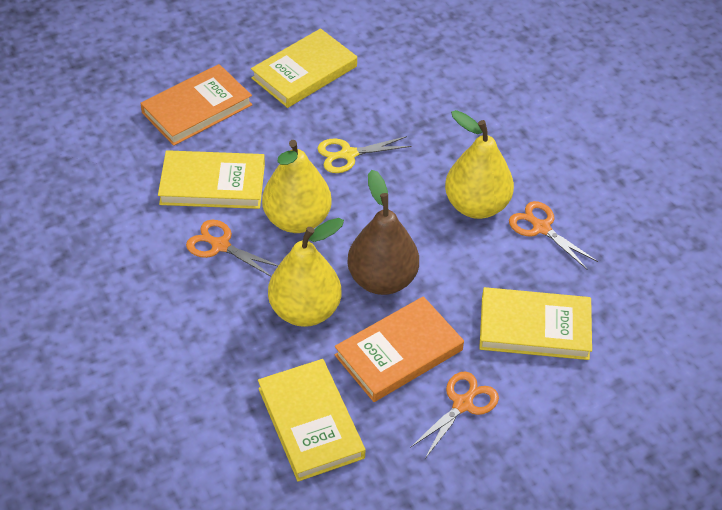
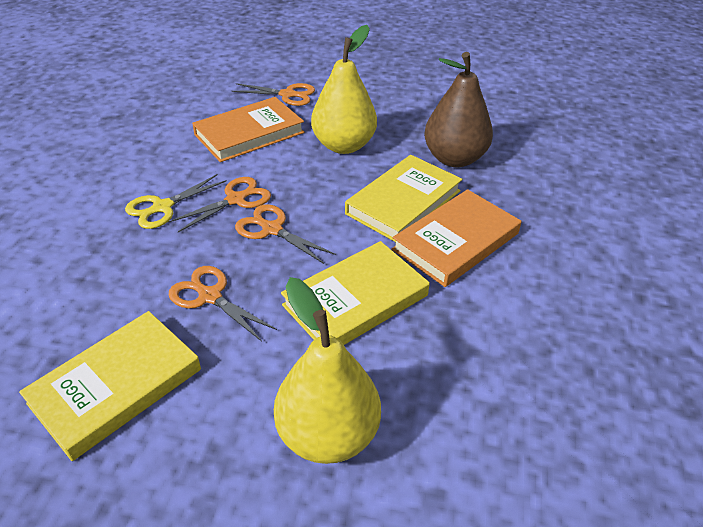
orange scissors: [186,220,279,277] [410,372,499,457] [509,201,598,269] = 3 -> [168,177,271,232] [169,266,277,341] [232,83,315,106] [235,204,336,264] = 4
yellow book: [158,150,265,209] [251,28,357,108] [258,359,365,482] [479,287,592,360] = 4 -> [19,311,201,461] [281,241,430,345] [345,155,462,242] = 3
yellow pear: [262,140,332,233] [268,218,344,327] [445,110,514,219] = 3 -> [274,277,381,464] [311,25,377,154] = 2

